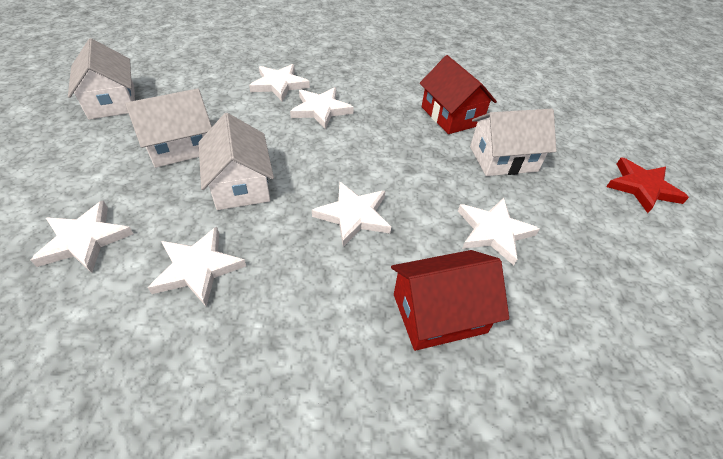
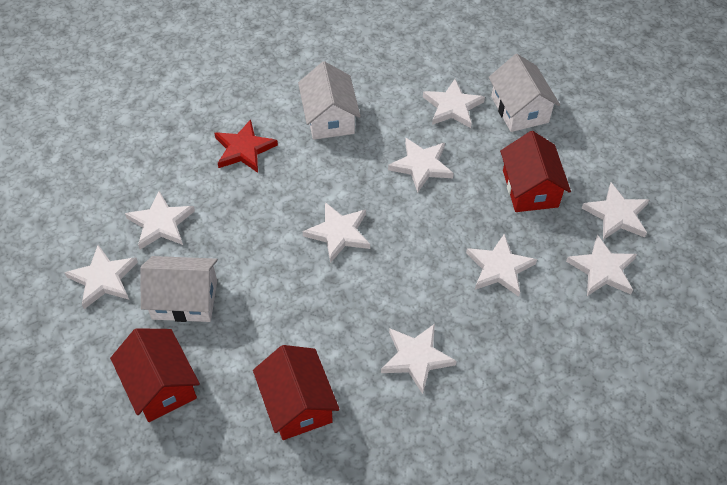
red house: [391,250,509,351] [420,55,497,134] = 2 -> [110,328,200,422] [253,345,340,440] [500,131,571,212] = 3
white house: [68,38,135,120] [125,89,212,168] [199,113,274,210] [470,108,556,176] = 4 -> [141,256,218,322] [298,61,361,140] [489,54,560,132] = 3
white star: [30,201,134,273] [148,227,246,307] [249,64,310,102] [290,87,354,129] [312,182,391,247] [458,198,540,265] = 6 -> [64,245,138,309] [125,191,195,250] [303,202,370,263] [381,324,457,394] [388,138,454,193] [423,79,485,128] [466,233,537,297] [566,234,637,296] [582,183,650,240] = 9

